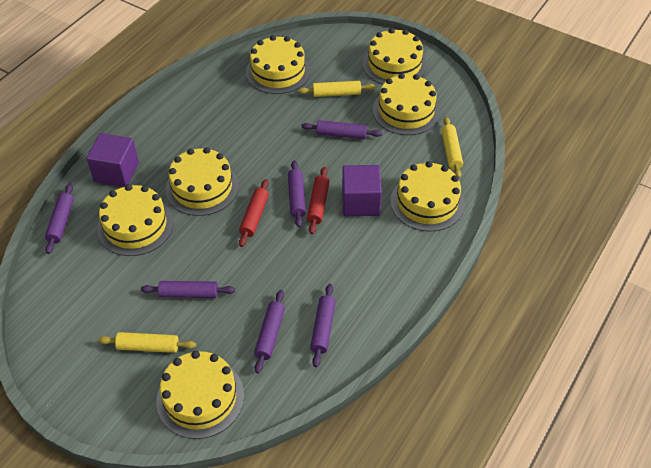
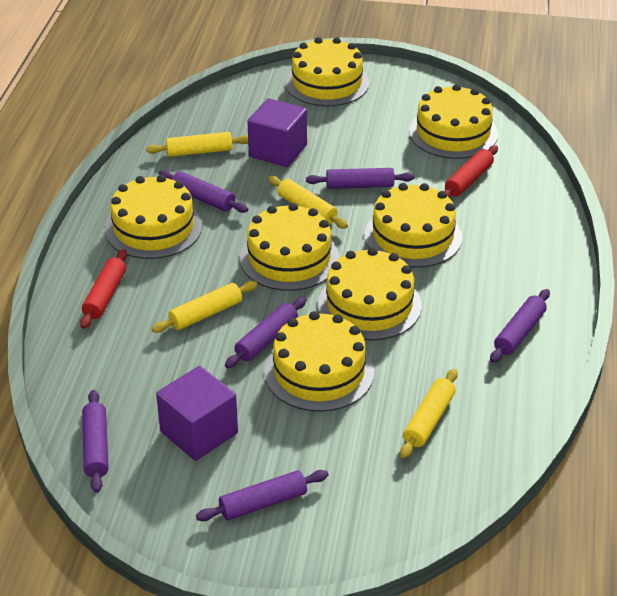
yellow rolling pin: [98,332,196,353] [298,81,376,97] [441,117,463,178] = 3 -> [146,132,248,157] [152,281,258,333] [268,176,348,229] [400,369,458,458] = 4

